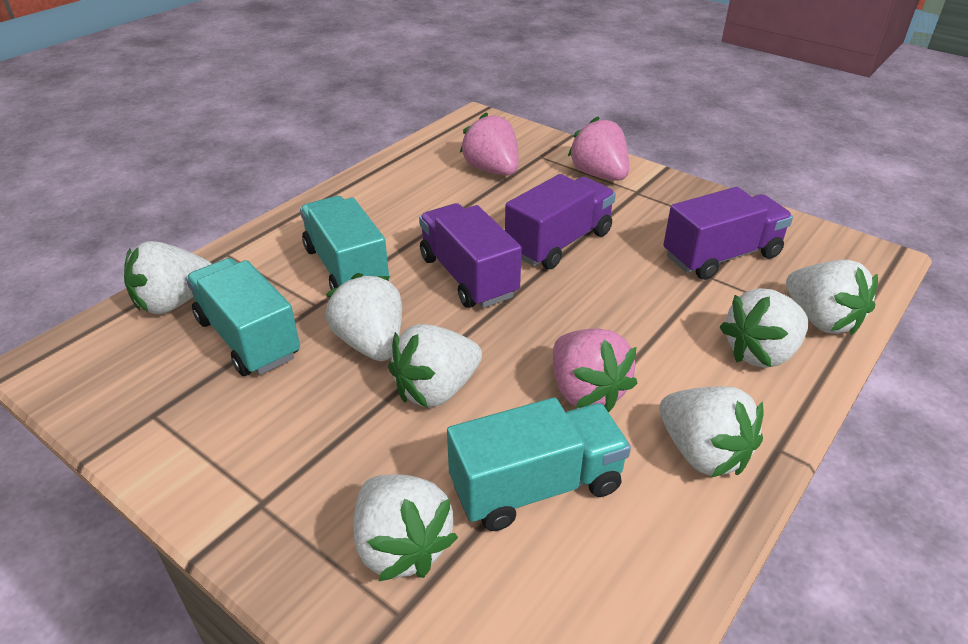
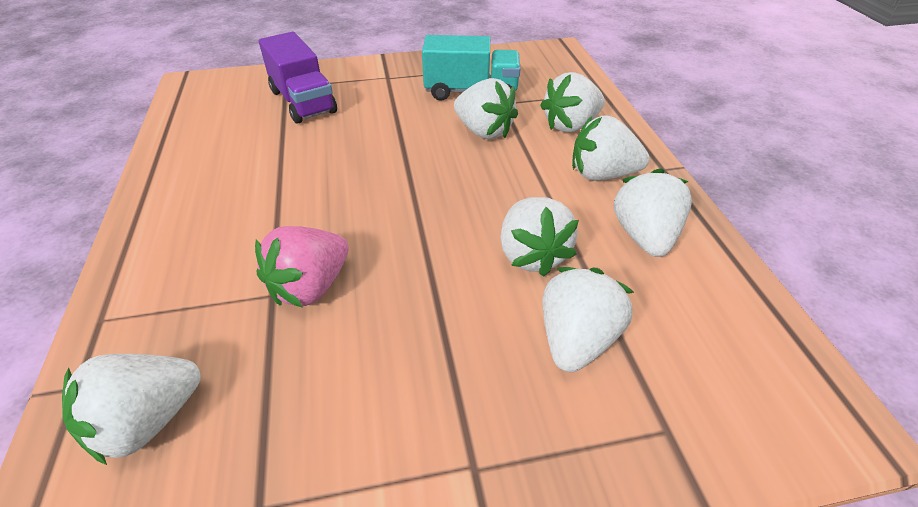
pink strawberry: [460,112,519,176] [553,328,638,412] [568,117,629,181] = 3 -> [255,226,349,308] = 1
purple truck: [419,203,522,308] [505,174,616,269] [663,187,793,280] = 3 -> [259,32,337,124] = 1
turquoise truck: [186,258,300,376] [300,196,389,290] [447,397,631,531] = 3 -> [422,35,520,101] = 1

